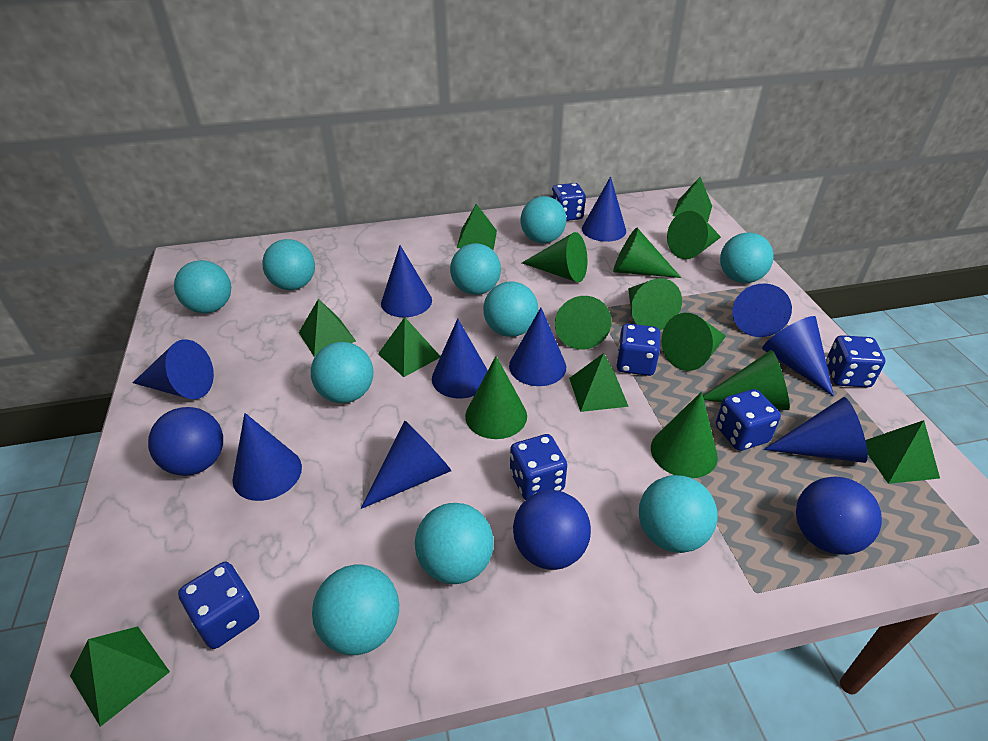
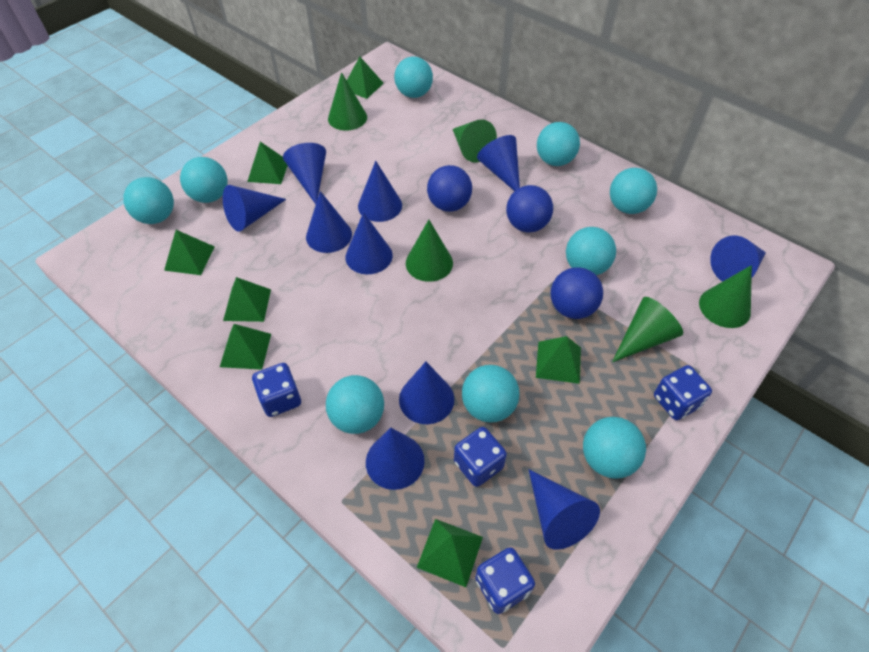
blue dice: [178,562,259,649] [510,434,567,500] [552,183,586,221] [616,324,660,376] [716,389,781,451] [826,335,885,388] = 6 -> [252,363,301,417] [454,427,507,487] [475,547,535,614] [654,365,712,420] = 4
green cone: [465,356,527,439] [522,232,587,282] [555,296,612,350] [613,228,681,278] [628,278,682,330] [651,392,718,478] [662,313,726,371] [667,211,721,259] [703,350,790,410] = 9 -> [328,72,367,131] [406,220,453,282] [453,119,497,163] [612,297,683,362] [699,265,752,328] = 5
turquoise ball: [174,260,231,313] [262,239,315,290] [311,342,373,403] [312,565,399,655] [415,503,493,584] [450,243,501,295] [484,281,538,337] [521,196,566,243] [639,475,717,553] [720,232,774,283] = 10 -> [123,177,174,224] [180,157,228,203] [326,375,384,434] [394,56,433,98] [462,365,520,423] [537,122,580,166] [566,227,616,275] [583,417,646,479] [610,168,657,214] = 9

